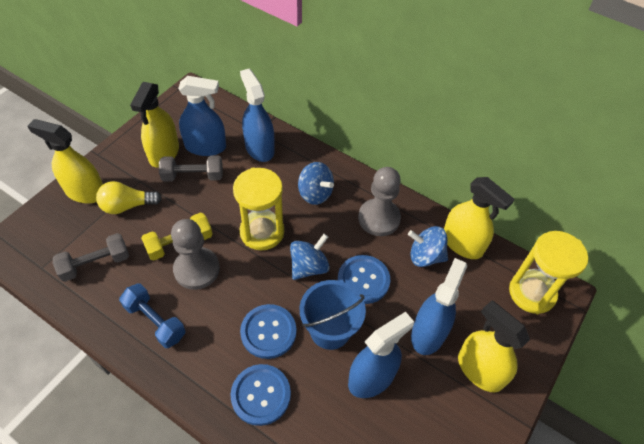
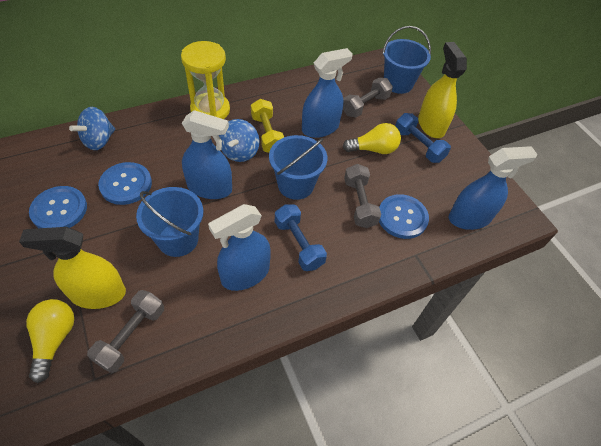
blue bucket: [300,280,366,350] = 1 -> [136,187,203,257] [269,135,327,200] [382,26,431,94] = 3
blue dumbbell: [119,283,186,348] = 1 -> [275,204,327,271] [395,113,451,163] = 2
blue spinning top: [290,234,330,280] [298,162,334,205] [408,226,448,267] = 3 -> [69,107,115,150] [219,119,259,162] = 2
grey dumbbell: [53,233,129,282] [159,155,223,182] = 2 -> [87,290,164,373] [343,78,393,118] [344,164,381,228] = 3
grey pawn: [171,219,220,290] [358,167,401,236] = 2 -> none = 0
yellow hourglass: [233,167,284,251] [509,231,588,314] = 2 -> [181,41,230,119] = 1
yellow light bulb: [96,181,162,214] = 1 -> [26,299,74,383] [343,123,401,154] = 2
yellow spray bottle: [27,119,103,203] [130,82,179,168] [444,177,515,259] [458,301,530,392] = 4 -> [19,227,126,309] [418,42,467,138] = 2

